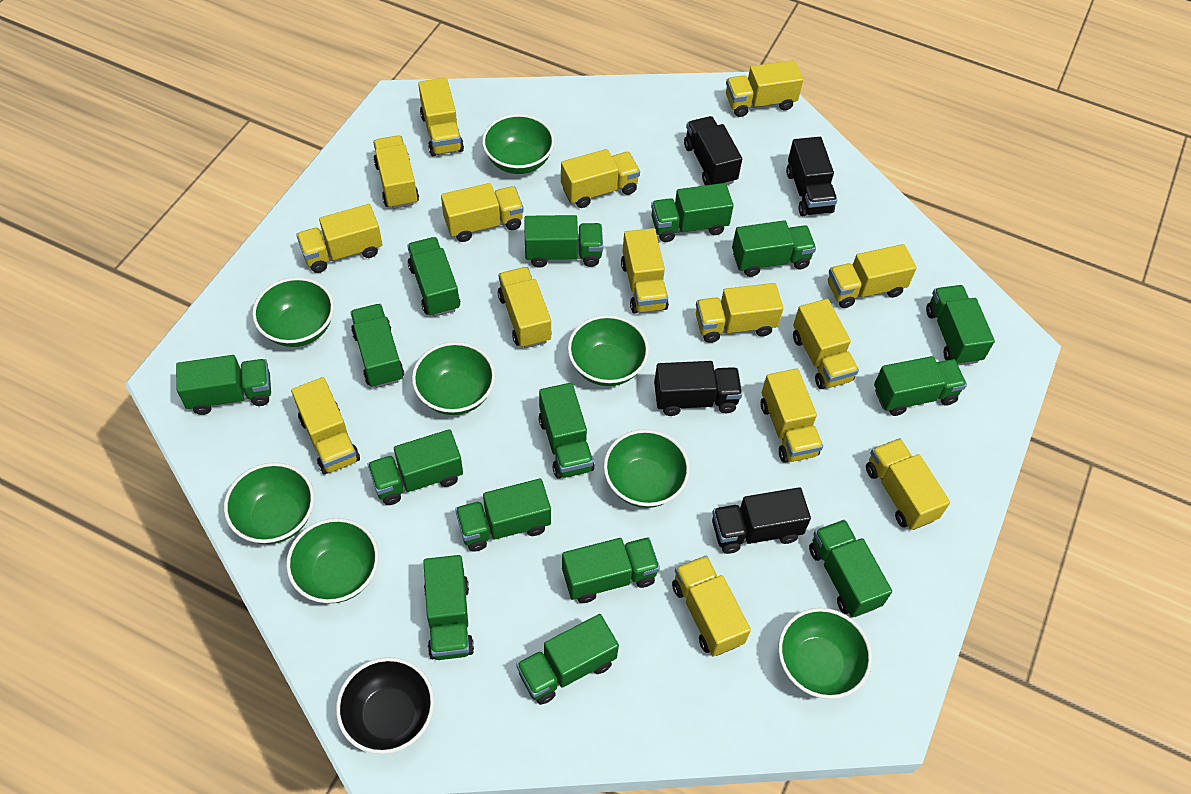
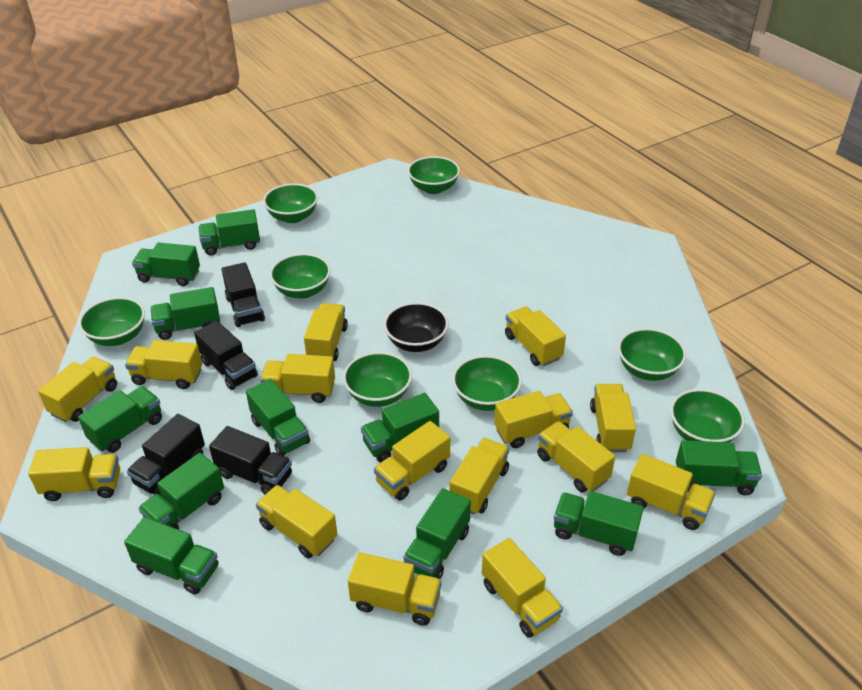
green truck: [176,355,271,415] [350,304,404,388] [368,429,463,505] [407,237,460,317] [423,555,474,660] [455,478,551,552] [516,614,619,705] [524,215,603,268] [539,383,595,479] [562,537,660,603] [651,183,734,242] [732,220,816,277] [809,520,892,617] [874,356,967,416] [926,285,995,366] = 15 -> [78,386,162,453] [124,517,219,595] [132,243,200,286] [138,453,224,530] [151,287,220,340] [198,209,260,256] [246,379,310,456] [361,393,439,462] [403,488,471,579] [554,491,644,556] [676,440,762,495] = 11

